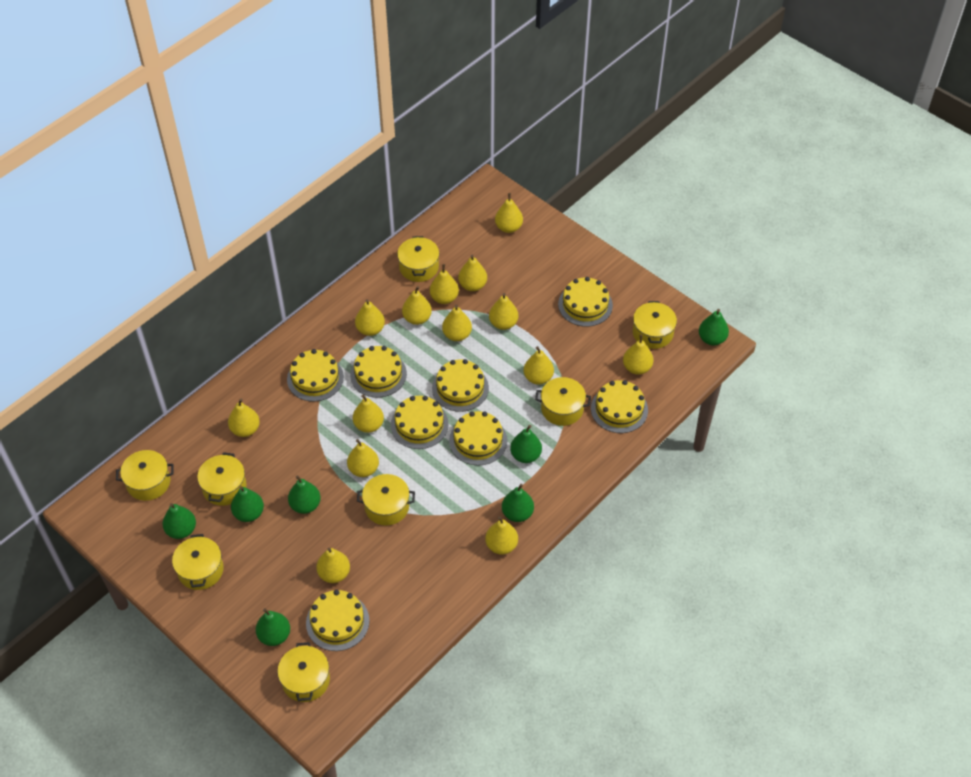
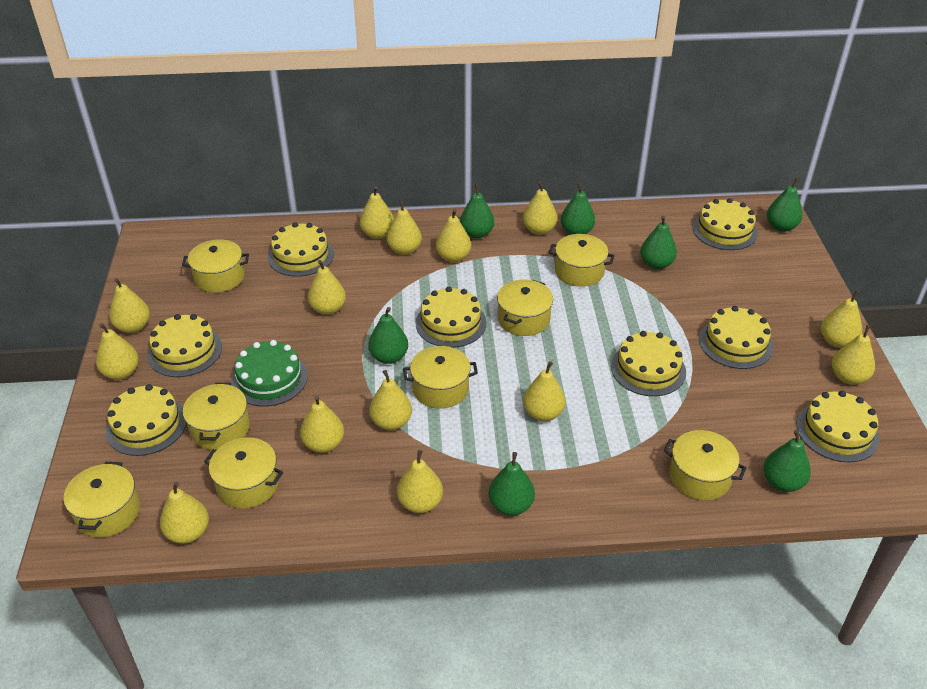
green cake: none = 0 -> [231,340,308,407] = 1

